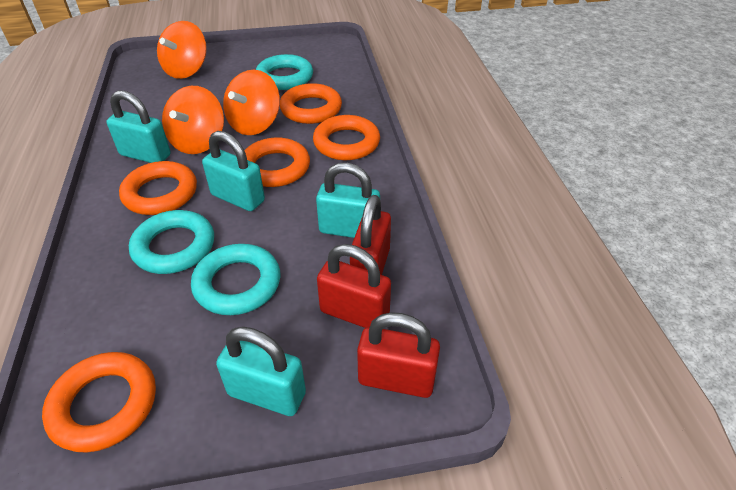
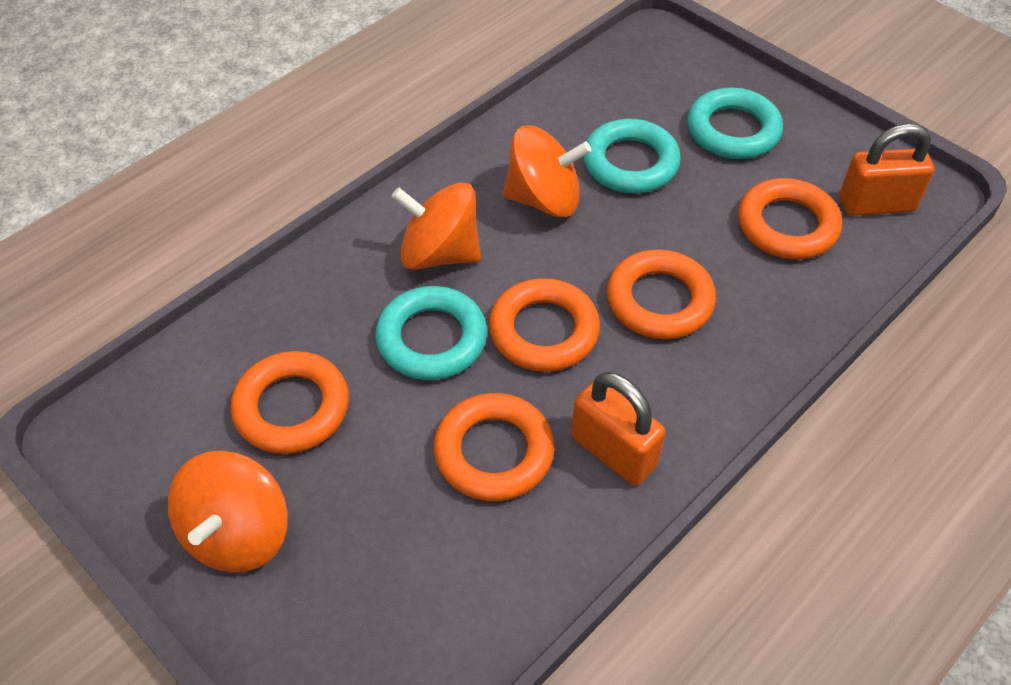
orange padlock: none = 0 -> [571,372,665,485] [839,124,934,216] = 2
red padlock: [317,244,391,328] [350,195,391,275] [357,312,440,398] = 3 -> none = 0
turquoise padlock: [106,91,171,163] [202,131,265,211] [216,327,306,416] [316,163,380,238] = 4 -> none = 0

